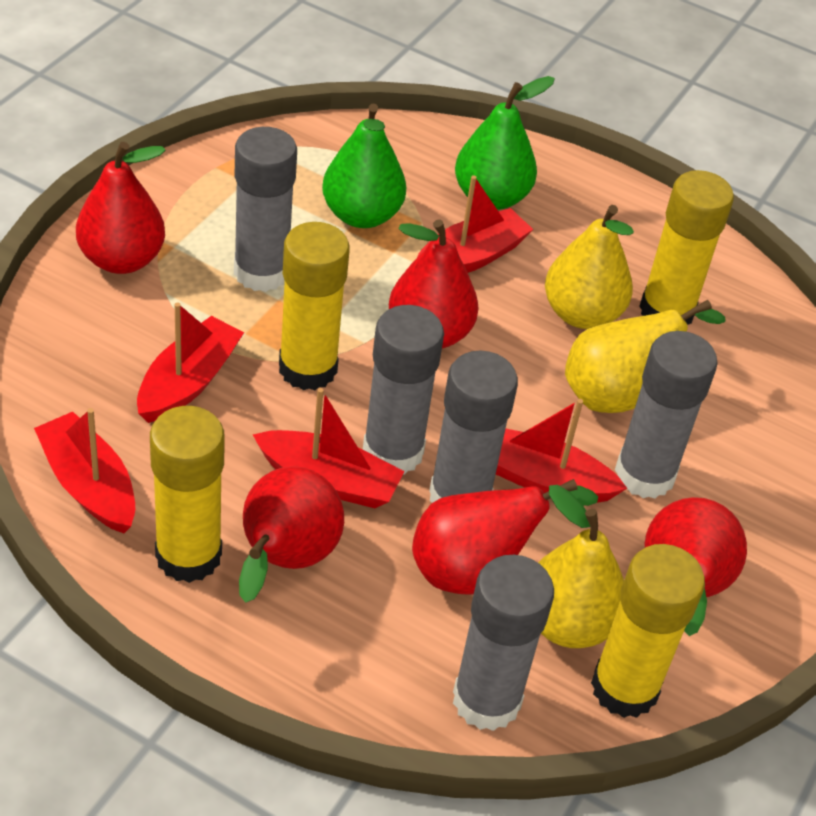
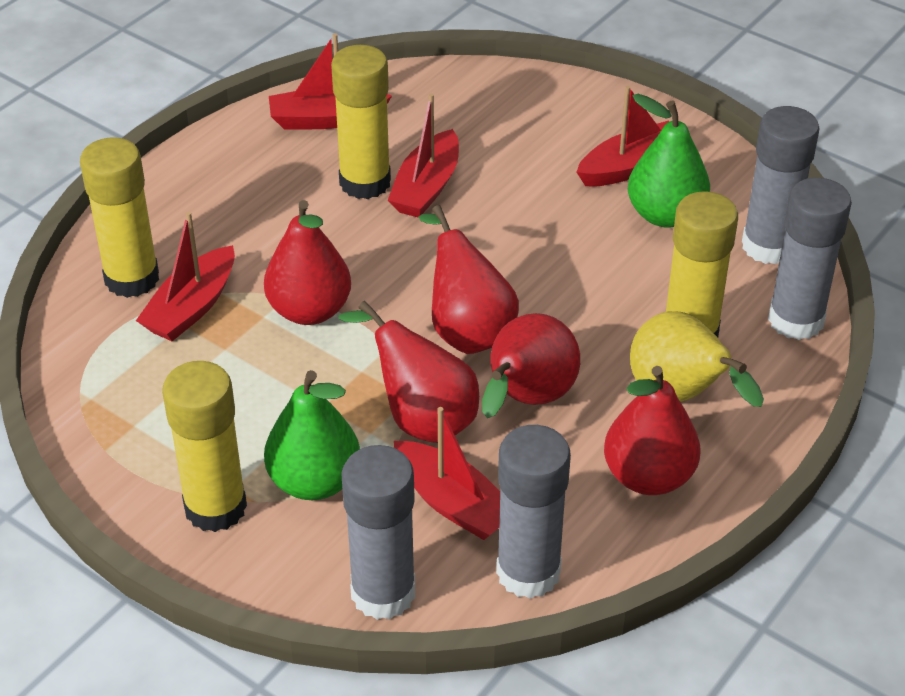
grey glue stick: [234,127,297,292] [363,305,444,475] [429,351,518,503] [453,555,554,731] [615,331,718,499] = 5 -> [341,445,415,620] [496,425,571,599] [742,106,820,264] [768,178,852,340] = 4
yellow pear: [538,485,624,648] [545,205,634,329] [565,300,726,413] = 3 -> [630,311,764,407] = 1

